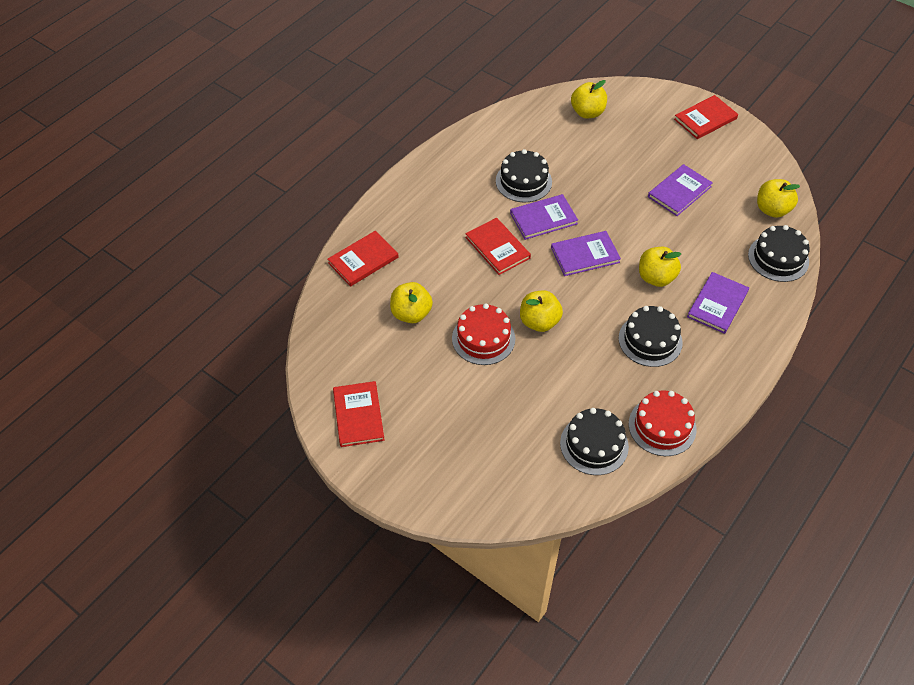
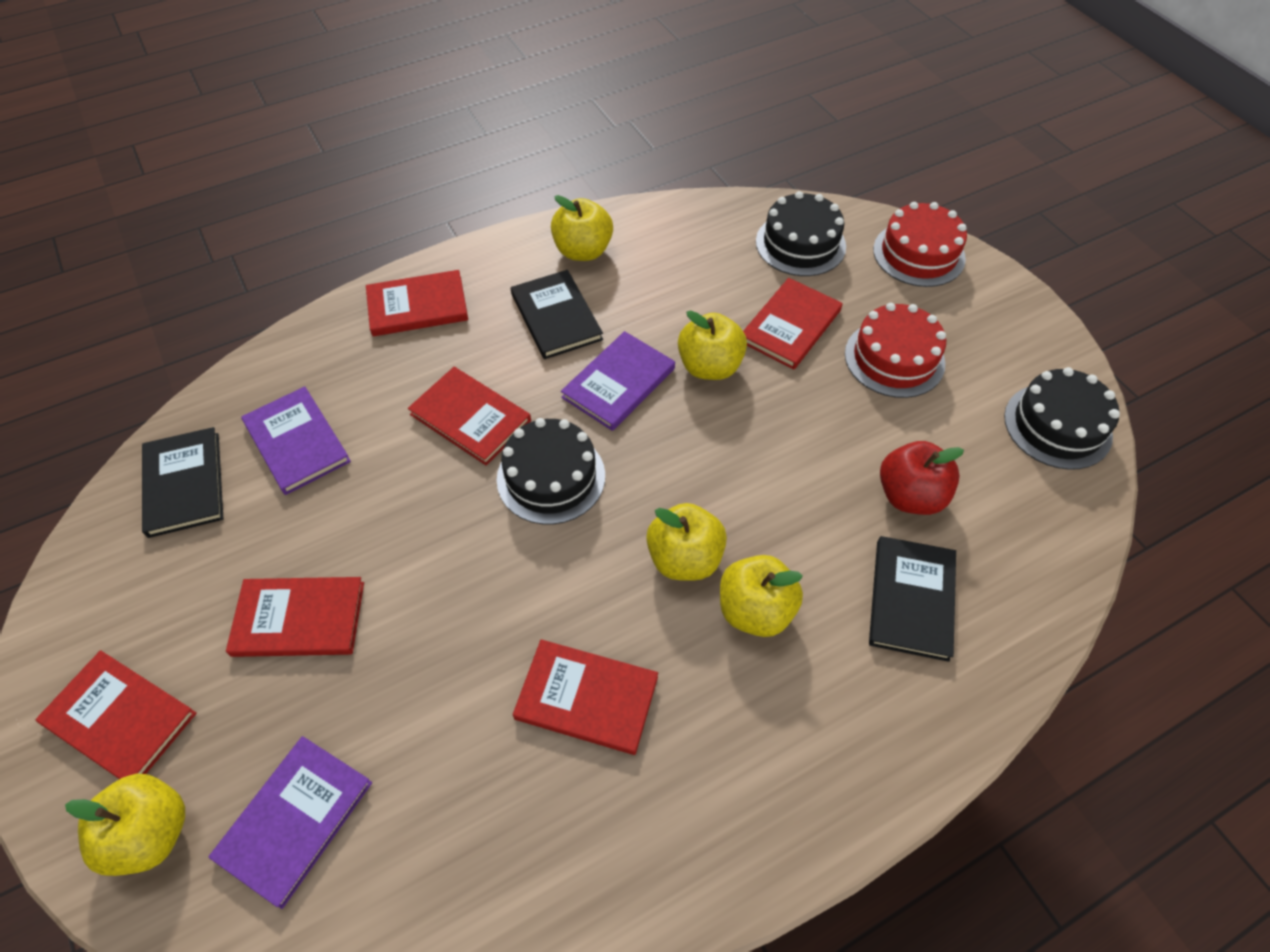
black book: none = 0 -> [142,427,223,538] [511,270,603,359] [869,536,956,662] = 3
black cake: [496,149,552,202] [560,408,629,475] [619,306,683,367] [748,225,810,282] = 4 -> [497,418,605,524] [756,191,846,276] [1004,367,1120,470] = 3
purple book: [510,194,578,240] [551,231,621,276] [648,164,713,216] [687,272,749,334] = 4 -> [208,736,372,909] [241,386,351,495] [561,331,675,431] = 3
red apple: none = 0 -> [880,441,964,515] = 1
red book: [327,231,399,287] [333,381,384,447] [465,218,531,275] [674,95,738,139] = 4 -> [35,650,197,779] [226,577,364,657] [366,270,468,336] [408,367,531,466] [513,639,658,755] [743,278,843,369] = 6

